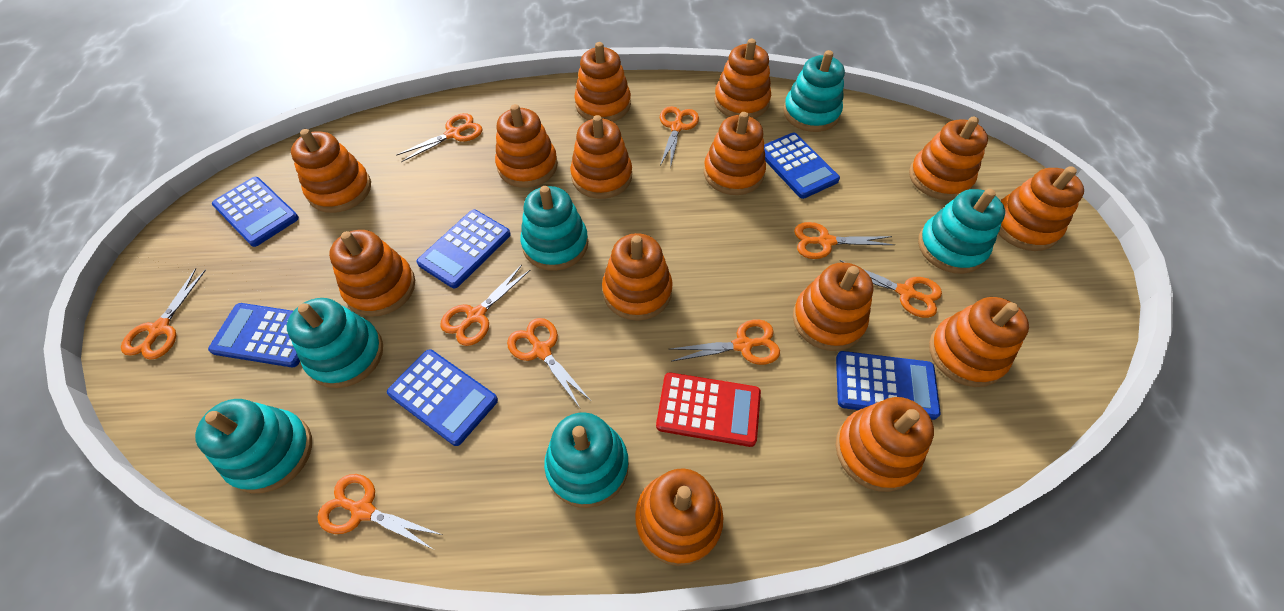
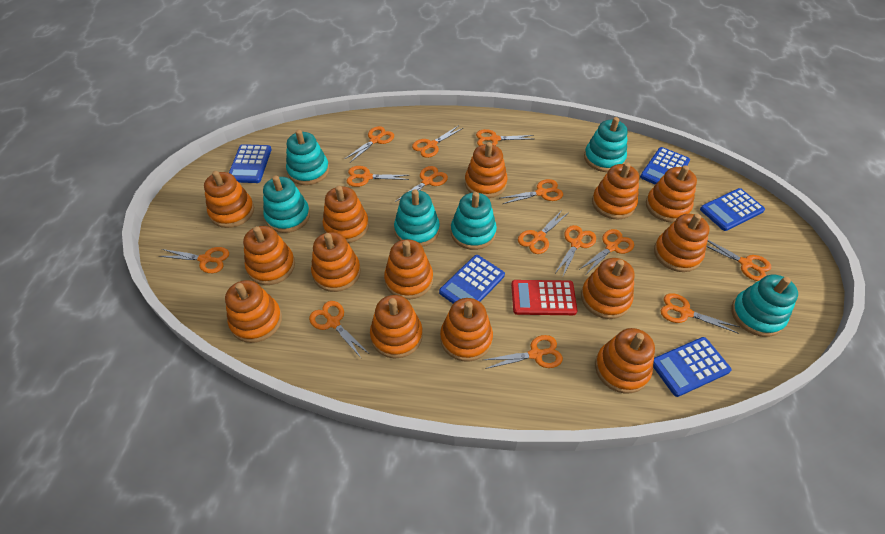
blue calculator: [208,303,300,367] [212,177,299,247] [387,349,498,446] [416,210,511,288] [764,133,840,199] [836,351,941,420] = 6 -> [229,144,272,183] [439,255,505,304] [640,147,690,185] [653,337,731,397] [700,188,765,231] = 5
orange scissors: [121,268,206,360] [317,474,442,549] [396,113,483,162] [440,265,530,346] [507,318,591,408] [660,106,699,168] [671,319,780,365] [794,222,895,259] [840,260,942,318] = 9 -> [159,247,229,273] [309,301,368,359] [345,126,394,162] [347,166,409,187] [395,166,448,202] [412,125,463,158] [476,129,534,146] [484,335,563,369] [501,179,563,204] [518,210,568,254] [555,225,596,278] [580,229,634,274] [660,293,739,334] [706,240,771,281] = 14

